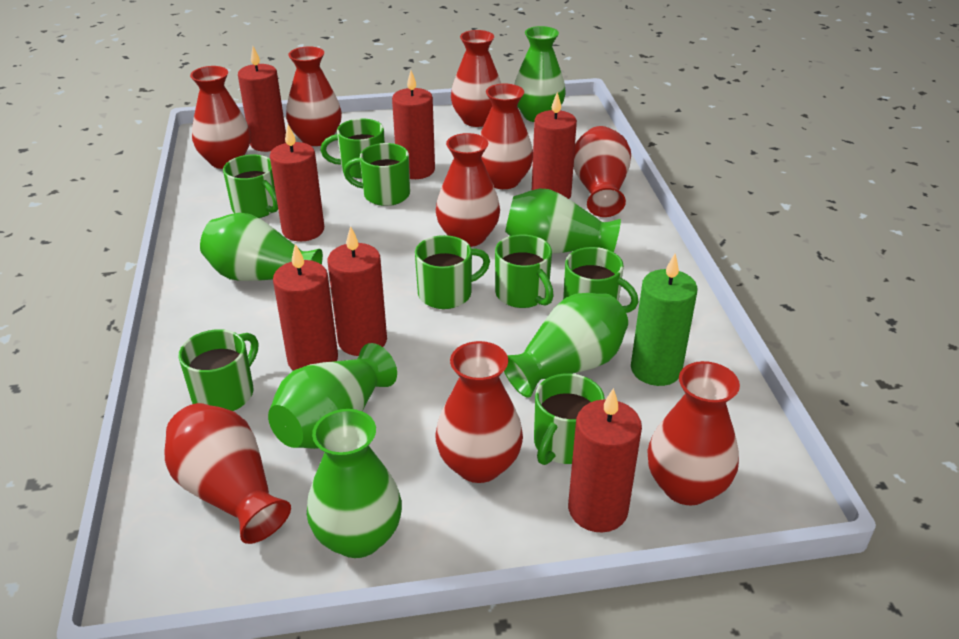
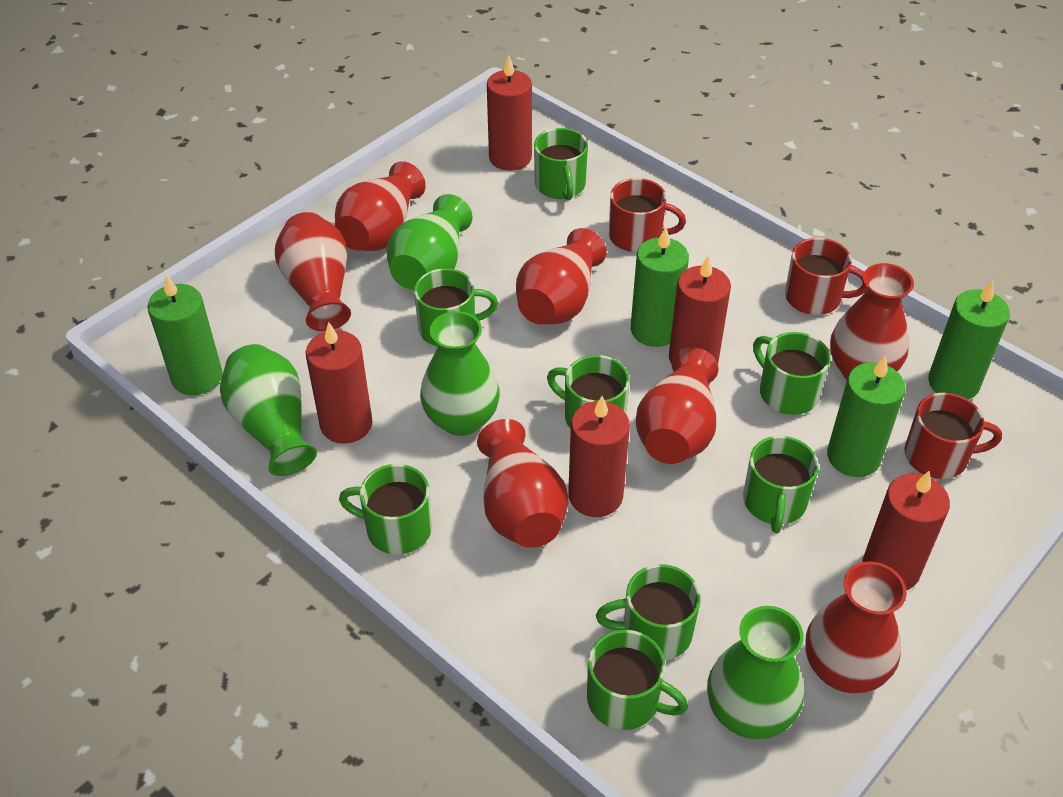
green candle: [631,254,698,386] = 1 -> [147,274,222,395] [631,227,689,347] [827,355,906,477] [928,280,1010,400] = 4
green vase: [200,213,323,281] [268,343,397,449] [307,409,402,558] [504,293,628,398] [505,189,621,254] [514,26,566,122] = 6 -> [220,344,317,476] [387,194,472,289] [420,311,500,436] [707,606,804,739] = 4
red candle: [238,46,286,152] [270,125,324,241] [273,244,338,370] [328,226,387,356] [392,71,435,179] [532,92,577,199] [568,388,642,533] = 7 -> [306,322,373,444] [487,56,532,171] [568,396,630,517] [669,255,731,364] [863,471,950,590] = 5
red mug: none = 0 -> [609,178,686,252] [785,238,867,315] [905,393,1002,479] = 3
red vase: [164,403,291,544] [190,66,251,169] [286,46,342,146] [435,341,523,483] [436,133,500,247] [451,30,501,127] [480,83,533,189] [573,126,631,217] [647,361,740,505] = 9 -> [275,212,351,331] [335,161,426,251] [477,419,568,548] [516,228,607,324] [635,347,719,464] [806,561,907,693] [830,263,914,379] = 7

